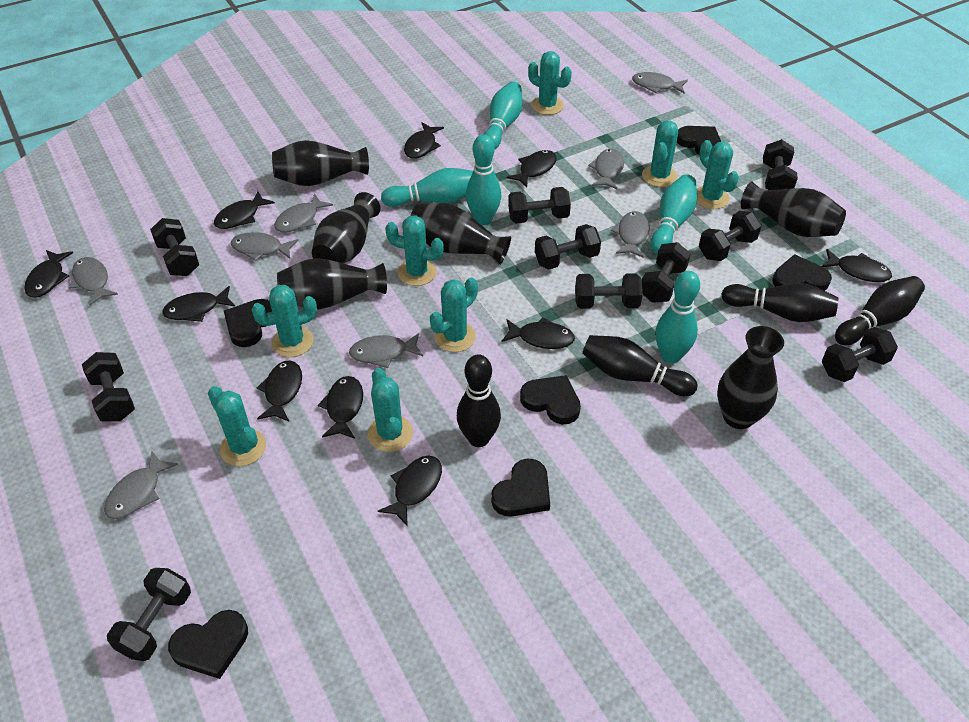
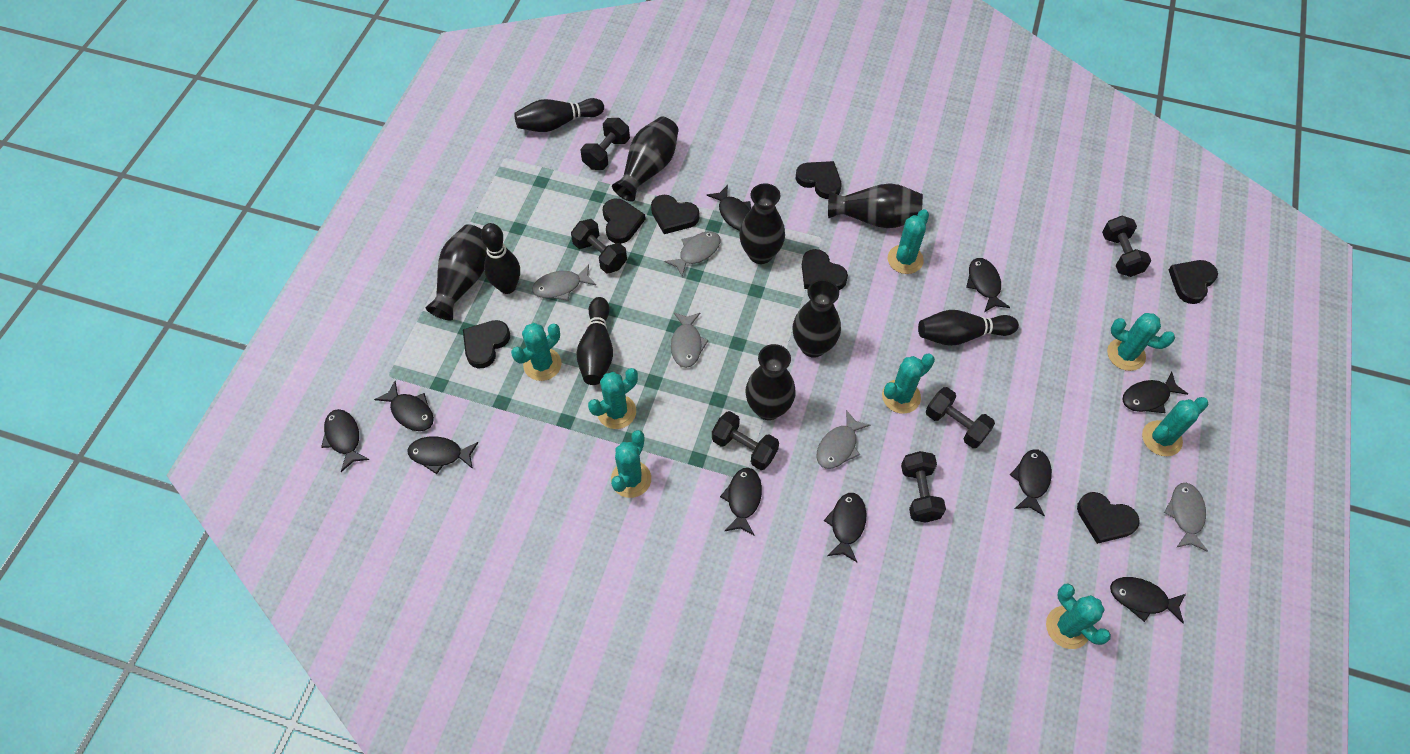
black dumbbell: [82,352,135,422] [107,568,191,661] [150,218,199,276] [508,187,571,223] [535,224,601,270] [575,273,643,309] [642,242,691,303] [699,211,761,261] [763,139,798,190] [822,327,898,382] = 10 -> [571,219,627,274] [580,118,630,170] [712,411,779,470] [901,451,946,522] [926,387,995,448] [1102,216,1151,277] = 6
black heart: [168,610,248,679] [224,299,272,347] [491,459,550,517] [520,375,581,424] [677,126,721,155] [772,254,832,291] = 6 -> [463,320,510,369] [602,199,646,244] [651,195,699,234] [796,161,841,199] [802,249,848,290] [1077,492,1140,544] [1169,260,1218,304] = 7
grey fish: [69,257,118,306] [104,450,178,519] [231,232,298,261] [274,193,333,232] [349,333,423,368] [588,149,624,190] [611,211,649,258] [632,72,688,93] = 8 -> [532,264,596,301] [664,231,721,277] [671,312,709,368] [816,410,870,469] [1164,483,1208,551] = 5
turquoise bowling pin: [381,168,473,207] [466,134,501,225] [484,81,523,149] [650,174,697,254] [656,271,700,364] = 5 -> none = 0

